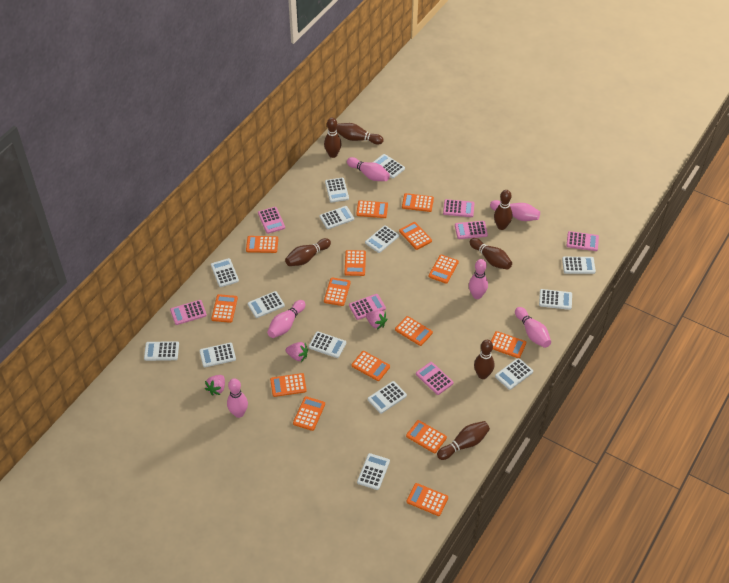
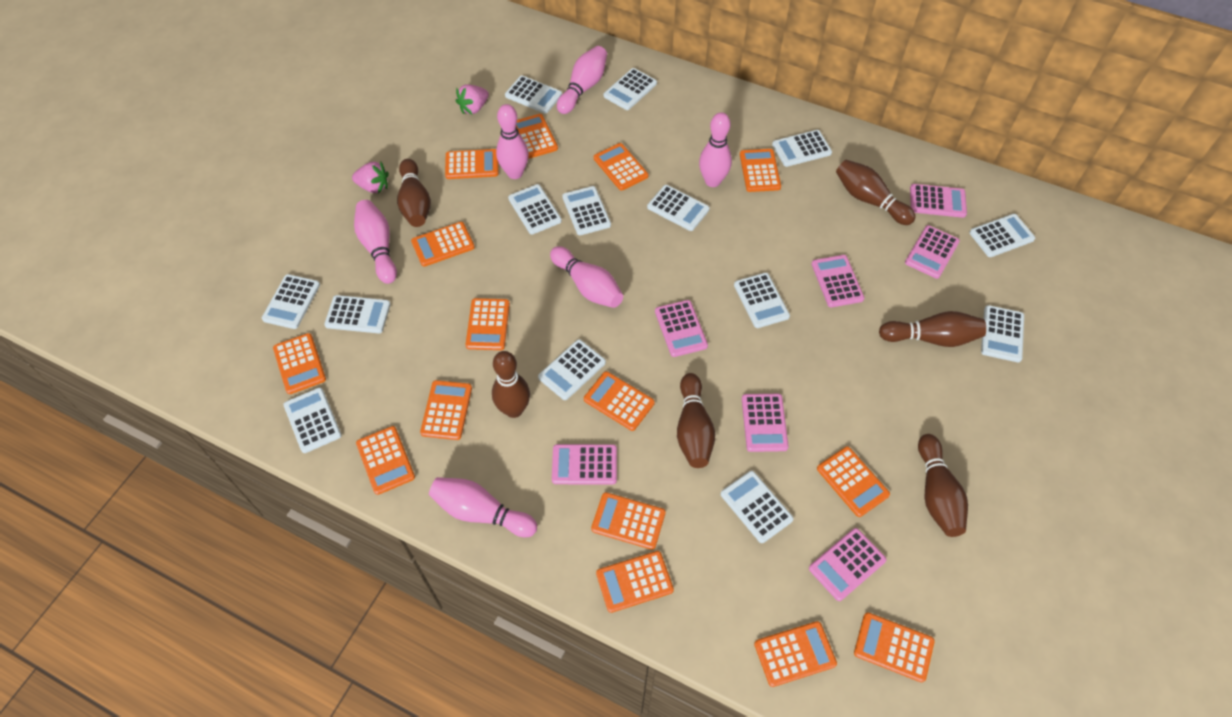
brown bowling pin: [285,238,331,266] [324,118,341,158] [336,123,383,145] [437,421,490,460] [469,238,512,270] [474,340,495,379] [494,190,512,230] = 7 -> [397,159,431,227] [492,351,530,418] [677,373,715,468] [836,160,916,225] [879,311,986,347] [918,434,968,537] = 6
pink strawberry: [205,375,225,396] [286,342,308,362] [366,310,387,329] = 3 -> [352,162,389,194] [456,84,489,115] = 2

